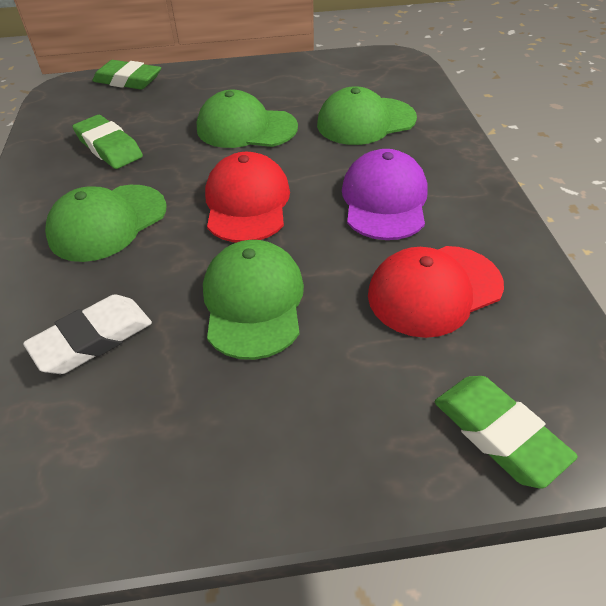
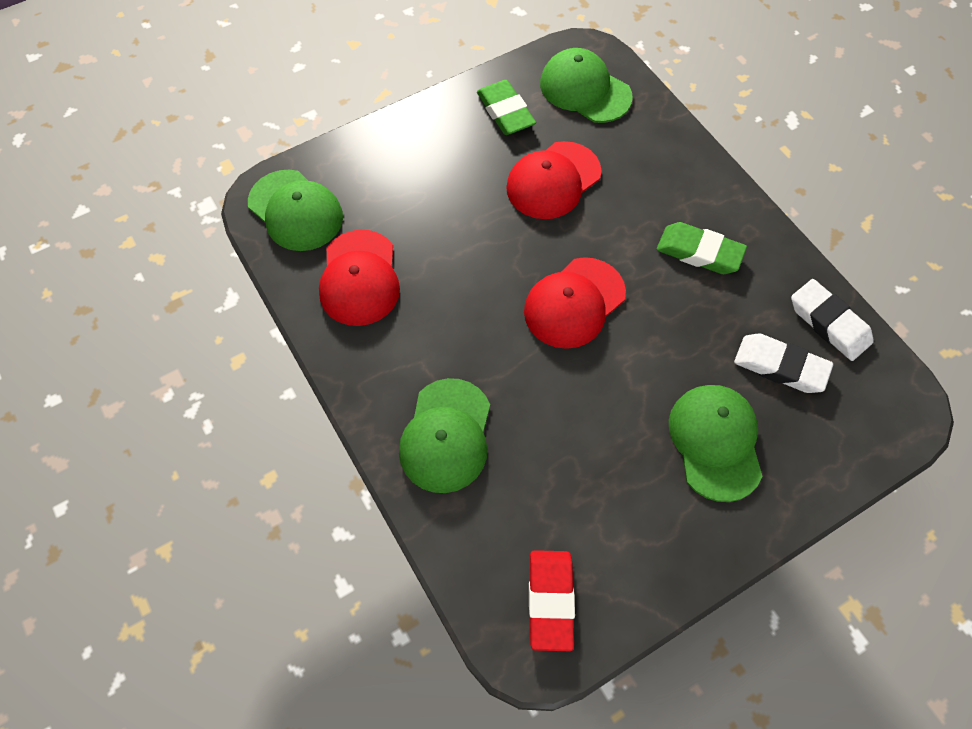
green eraser: [72,115,143,169] [92,60,161,90] [435,376,578,489] = 3 -> [477,80,536,135] [656,222,747,274] = 2
purple cap: [342,149,428,240] = 1 -> none = 0
red cap: [205,152,290,242] [368,246,504,338] = 2 -> [319,230,400,326] [506,141,601,219] [524,257,626,349] = 3
red eraser: none = 0 -> [529,550,575,651] = 1
white eraser: [23,294,152,374] = 1 -> [734,334,833,393] [791,279,874,361] = 2

